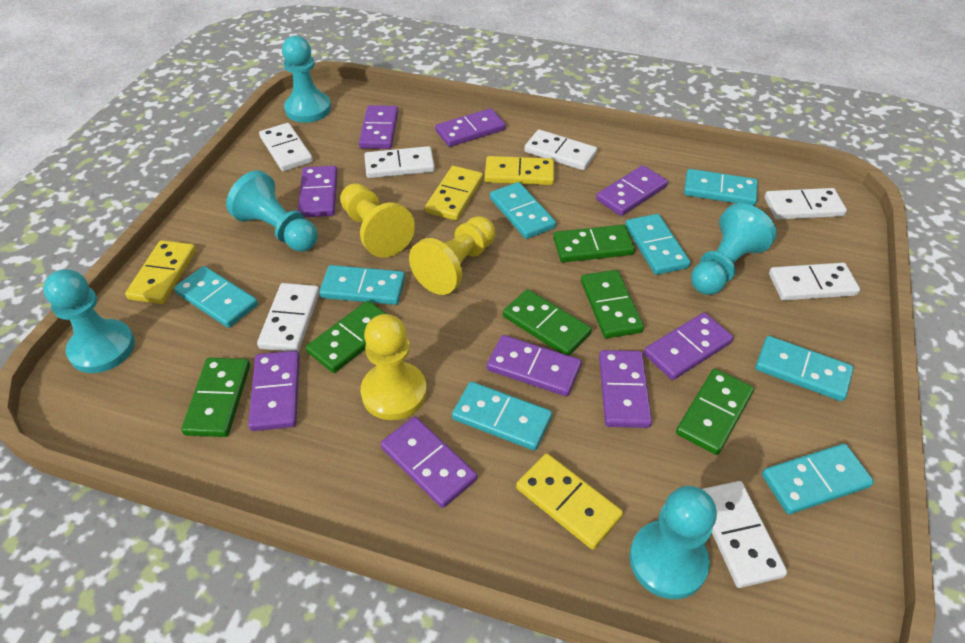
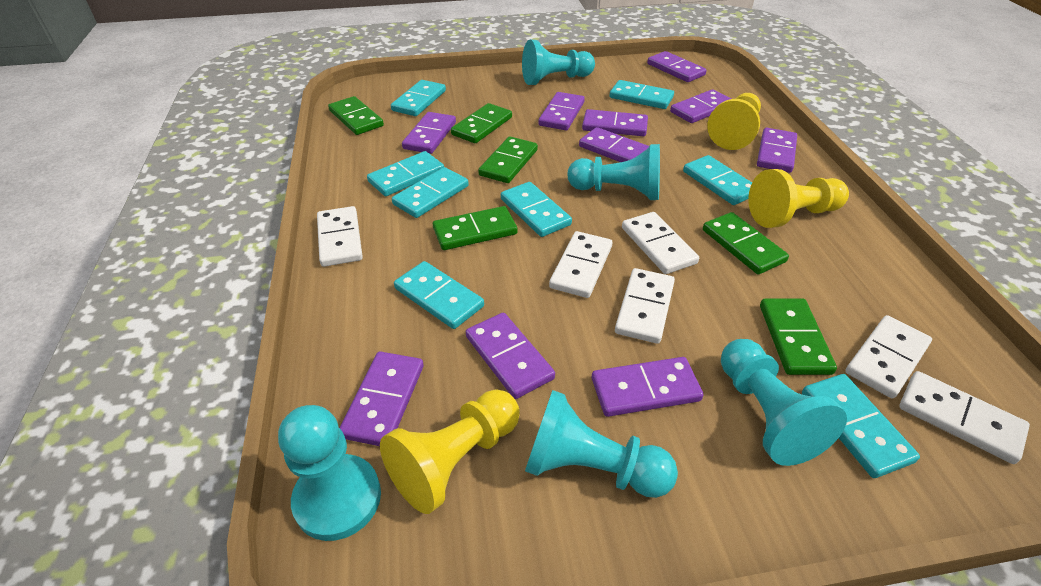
purple domino: [248,351,300,431] [298,166,338,217] [359,105,398,149] [381,417,477,508] [435,108,506,147] [487,335,582,396] [596,165,668,216] [599,350,652,428] [644,312,734,380] = 9 -> [340,352,424,446] [402,112,456,154] [466,313,555,399] [538,92,585,130] [579,127,649,162] [582,109,648,136] [592,357,704,417] [647,51,707,82] [670,89,731,123] [757,128,797,173] = 10
white domino: [257,283,320,352] [259,123,313,171] [364,146,435,178] [524,130,597,170] [703,481,787,588] [765,188,847,220] [769,263,860,301] = 7 -> [317,206,363,267] [549,231,612,298] [615,268,675,344] [622,212,699,274] [845,315,932,399] [899,371,1030,464] = 6
yellow domino: [125,240,196,304] [425,166,483,220] [485,156,554,185] [516,453,623,549] = 4 -> none = 0

